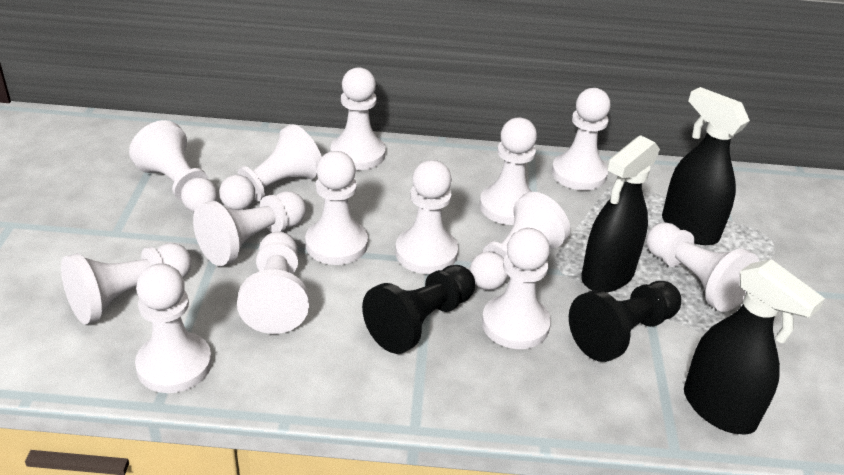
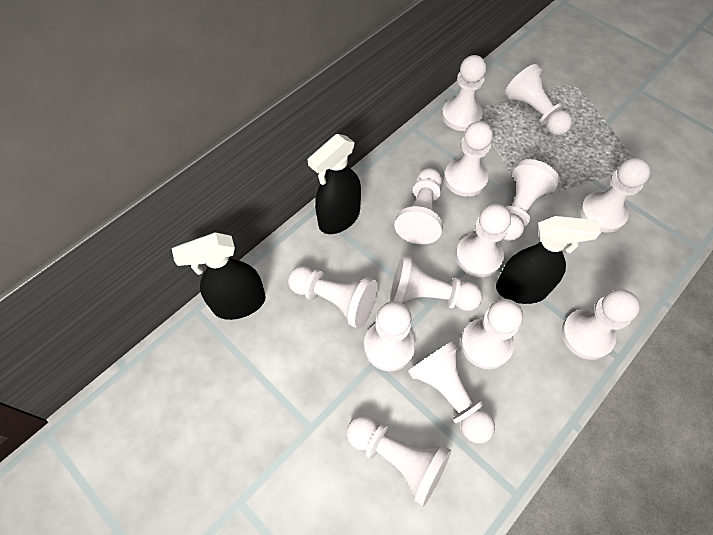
black pawn: [362,265,475,354] [569,281,681,362] = 2 -> none = 0

